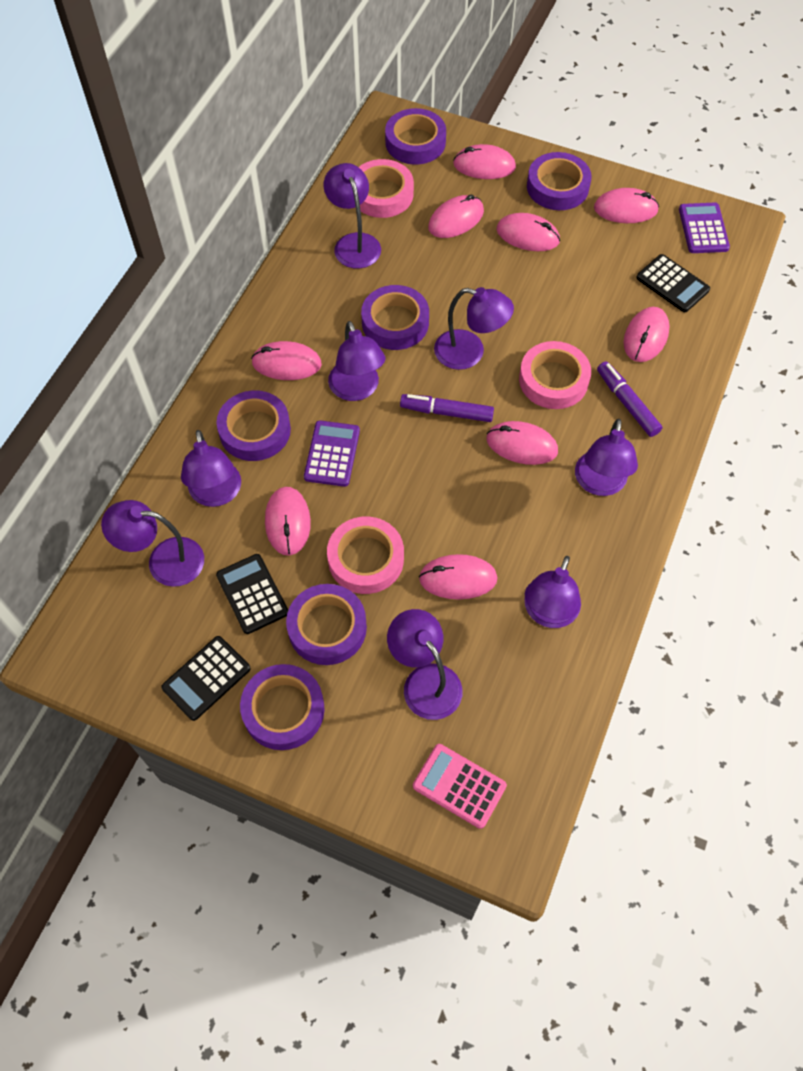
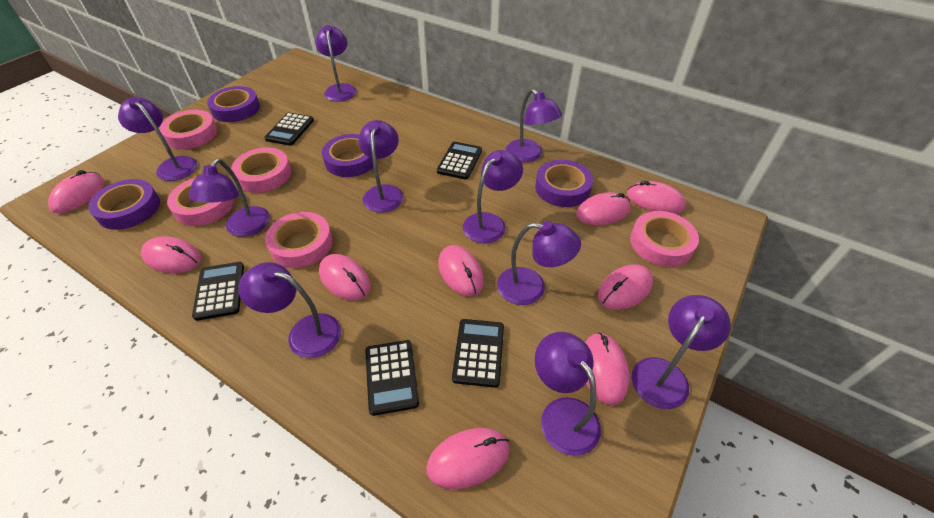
black calculator: [161,636,251,721] [216,554,288,634] [636,254,710,312] = 3 -> [192,262,244,321] [264,113,314,146] [365,340,419,416] [437,142,482,180] [452,319,504,388] = 5
pink calculator: [413,744,507,829] = 1 -> none = 0
pink tape: [327,517,404,594] [359,159,414,218] [519,341,591,409] = 3 -> [159,110,218,149] [167,178,234,226] [231,148,291,193] [265,212,333,268] [630,211,699,267] = 5
purple calculator: [304,420,360,487] [679,203,730,253] = 2 -> none = 0
purple lamp: [101,500,204,587] [181,430,241,507] [324,163,381,269] [328,321,385,401] [387,609,463,720] [434,287,514,370] [525,556,581,628] [575,419,638,496] = 8 -> [118,97,197,181] [189,159,270,237] [238,262,341,358] [316,25,357,102] [358,120,404,213] [463,150,523,243] [497,221,581,305] [506,89,562,162] [535,332,601,456] [632,295,731,409] = 10
purple marker: [400,394,494,422] [597,361,662,437] = 2 -> none = 0
purple tape: [216,390,291,461] [240,664,325,750] [286,584,367,665] [361,285,429,350] [385,108,446,165] [527,152,592,210] = 6 -> [88,179,160,230] [207,86,260,122] [322,134,377,177] [535,160,593,207] = 4

